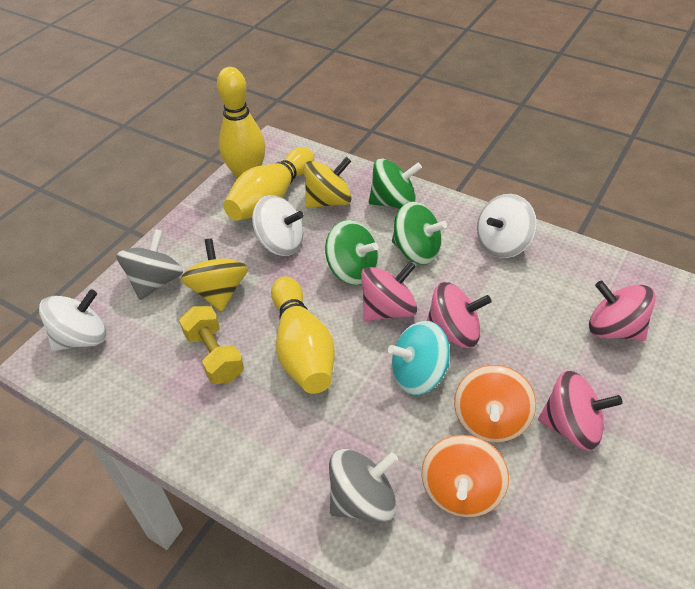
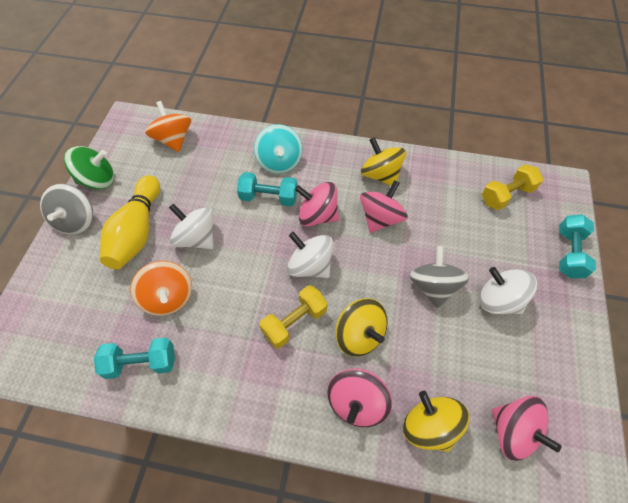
green spinning top: [325,220,378,285] [369,159,422,209] [392,201,447,265] = 3 -> [64,146,114,189] = 1
turquoise dumbbell: none = 0 -> [94,338,175,379] [237,172,297,206] [559,214,596,278] = 3
yellow bowling pin: [217,67,265,179] [223,147,314,221] [271,276,335,394] = 3 -> [100,175,160,269] = 1
yellow dumbbell: [179,306,244,384] = 1 -> [259,285,328,348] [482,164,543,210] = 2
yellow spinning top: [181,238,248,312] [304,157,352,208] = 2 -> [335,298,388,357] [361,137,406,186] [403,391,469,452] = 3

